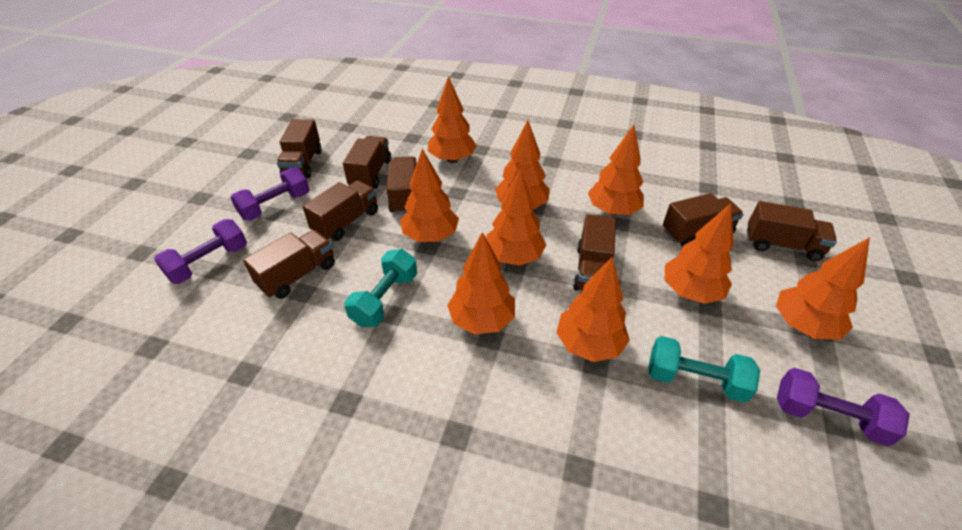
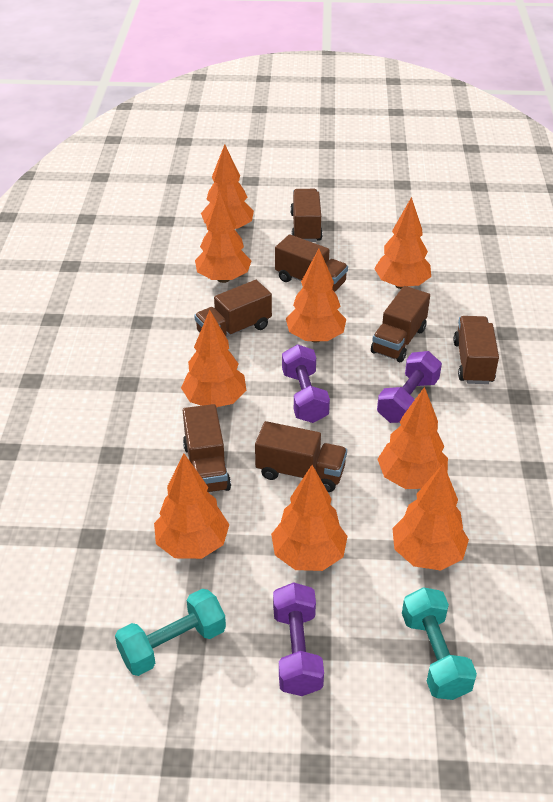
brown truck: [243,230,335,299] [277,119,321,178] [303,180,378,241] [343,136,391,189] [387,156,417,214] [573,214,616,291] [663,193,744,247] [747,201,837,261] = 8 -> [183,404,231,493] [194,280,272,337] [255,421,347,492] [275,234,348,292] [290,189,323,242] [371,286,430,362] [454,316,499,384] = 7

